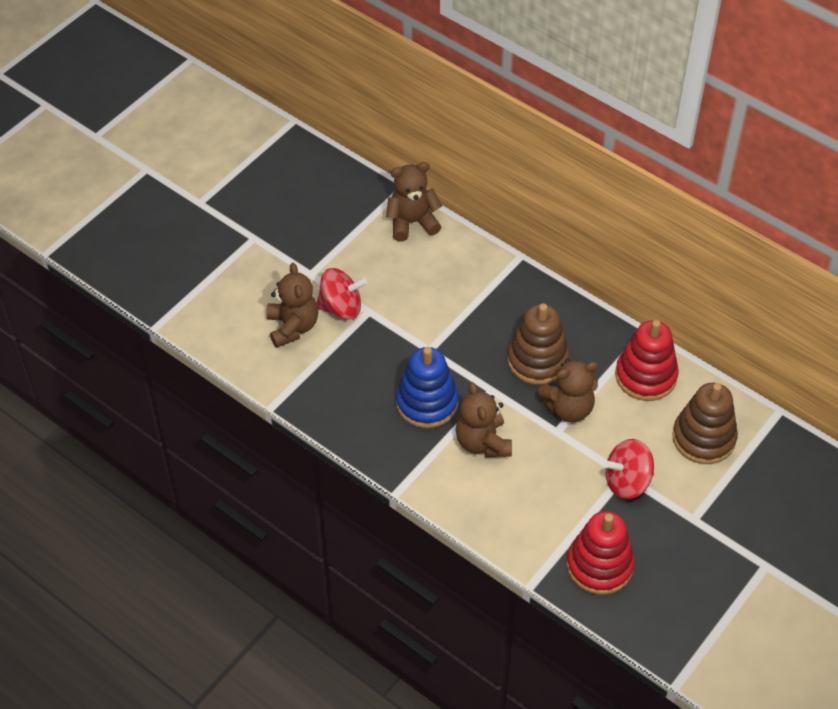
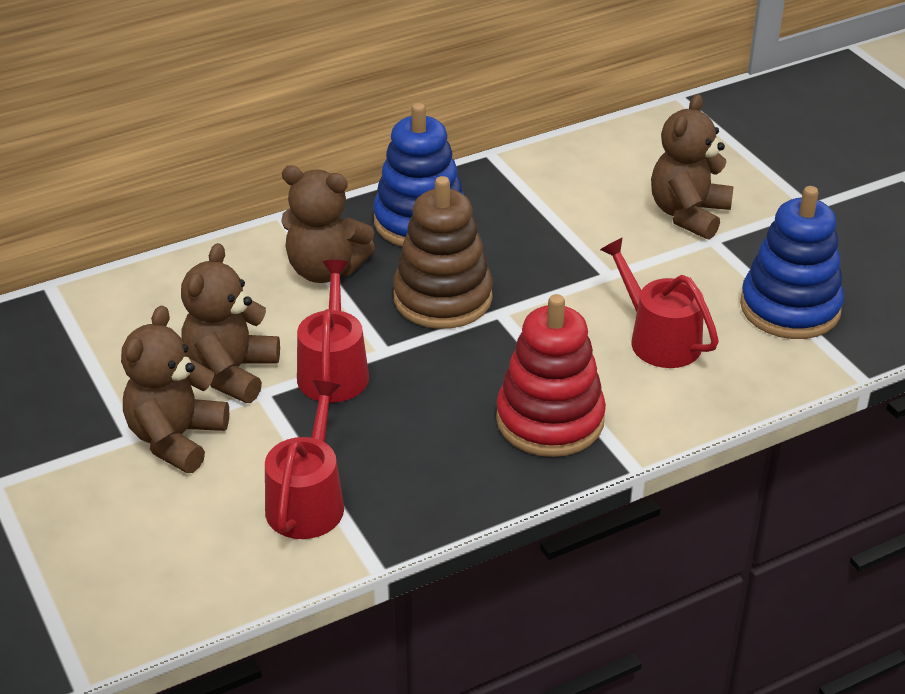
blue stacking toy: [396,347,459,428] = 1 -> [373,103,464,247] [740,186,844,339] = 2
brown stacking toy: [507,303,569,385] [672,383,738,464] = 2 -> [393,176,493,329] = 1
red spinning top: [316,268,367,320] [604,439,654,499] = 2 -> none = 0
red stacking toy: [567,511,635,595] [615,320,679,401] = 2 -> [496,294,606,457] = 1
red watering can: none = 0 -> [265,380,344,539] [297,260,369,403] [600,237,719,368] = 3

